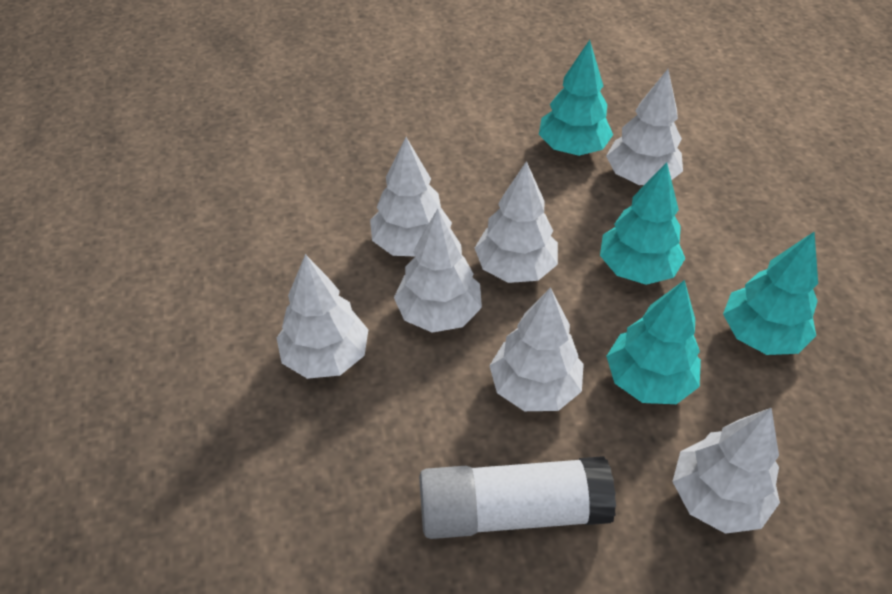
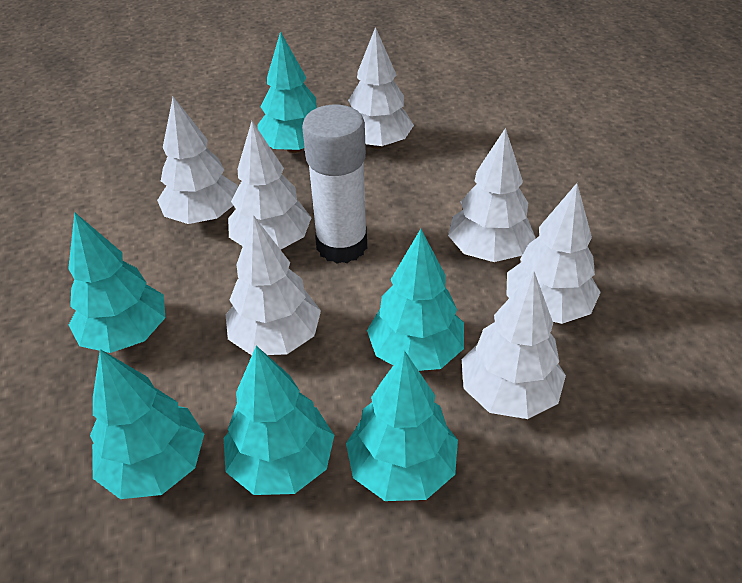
turquoise tree: [539,40,613,156] [600,162,685,285] [606,280,701,404] [723,232,818,355] = 4 -> [68,212,165,353] [90,349,204,499] [224,346,334,495] [258,31,317,153] [346,351,458,501] [367,229,464,371] = 6

